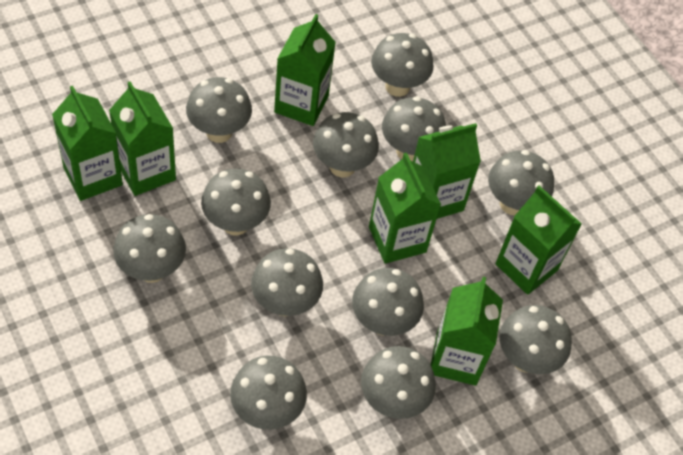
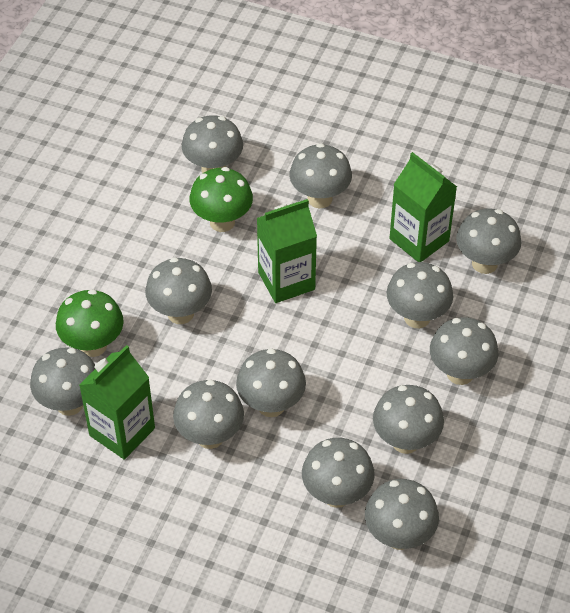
green carton: [52,86,123,201] [109,81,176,196] [274,14,336,126] [369,153,441,264] [413,123,481,219] [431,277,503,386] [495,186,582,295] = 7 -> [79,345,155,460] [257,199,317,303] [389,152,457,262] = 3
green mushroom: none = 0 -> [56,289,124,357] [189,167,253,232] = 2

